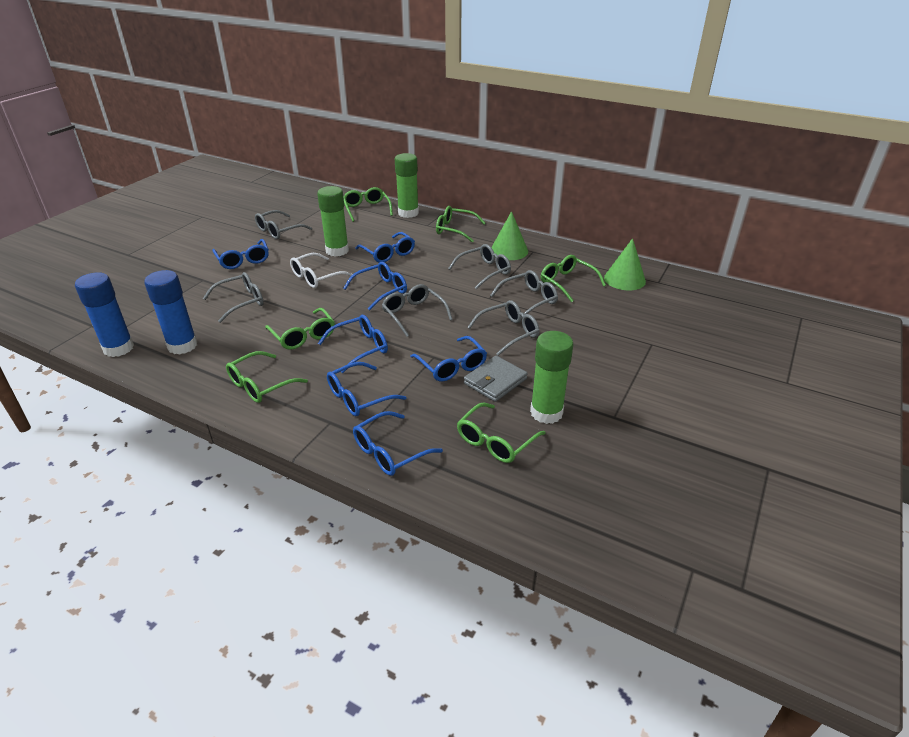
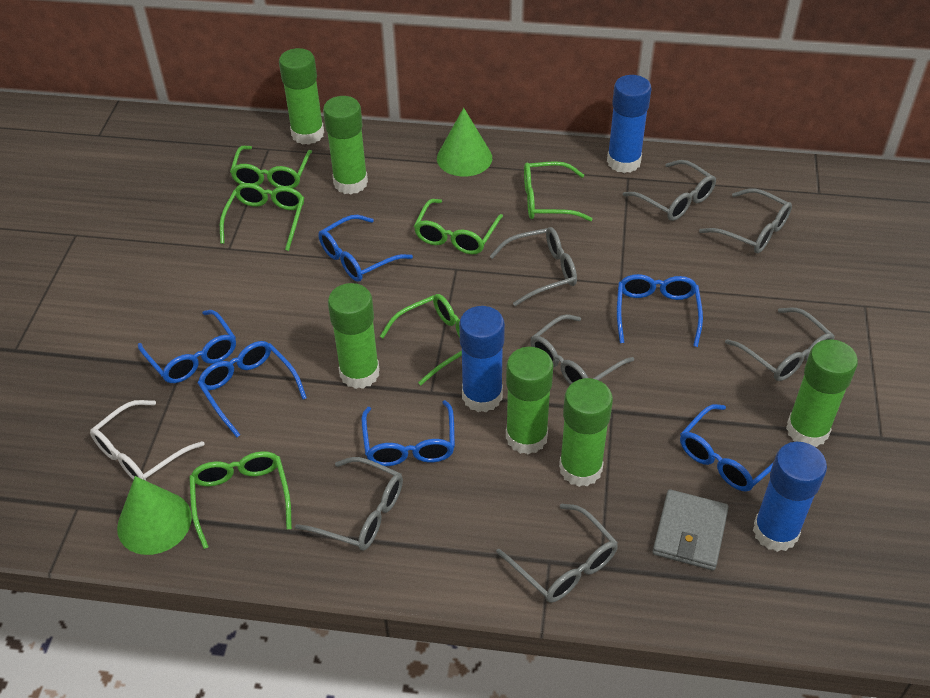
blue glasses: [212,239,269,269] [318,315,388,373] [327,362,407,416] [343,262,407,311] [353,411,443,476] [356,232,415,263] [410,336,487,381] = 7 -> [138,310,236,383] [198,341,307,437] [318,215,413,282] [361,400,455,466] [617,274,703,347] [680,404,773,492] = 6
blue glue stick: [75,272,134,357] [144,270,197,355] = 2 -> [459,306,505,412] [607,75,651,173] [753,442,827,552] = 3
green glue stick: [317,186,349,257] [395,153,419,218] [530,331,573,424] = 3 -> [279,48,324,145] [323,96,368,194] [328,283,380,389] [506,347,553,455] [559,378,613,487] [786,339,858,447] = 6
grey glasses: [203,272,264,323] [255,210,312,239] [382,284,453,337] [448,244,511,290] [467,300,539,356] [490,270,558,319] = 6 -> [295,457,403,550] [489,227,577,306] [496,503,618,603] [530,314,634,385] [623,160,716,221] [699,188,792,253] [725,308,835,381] = 7

